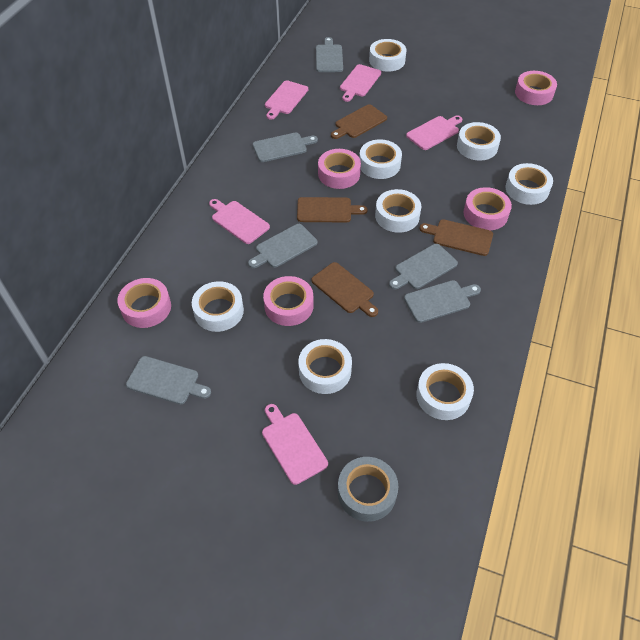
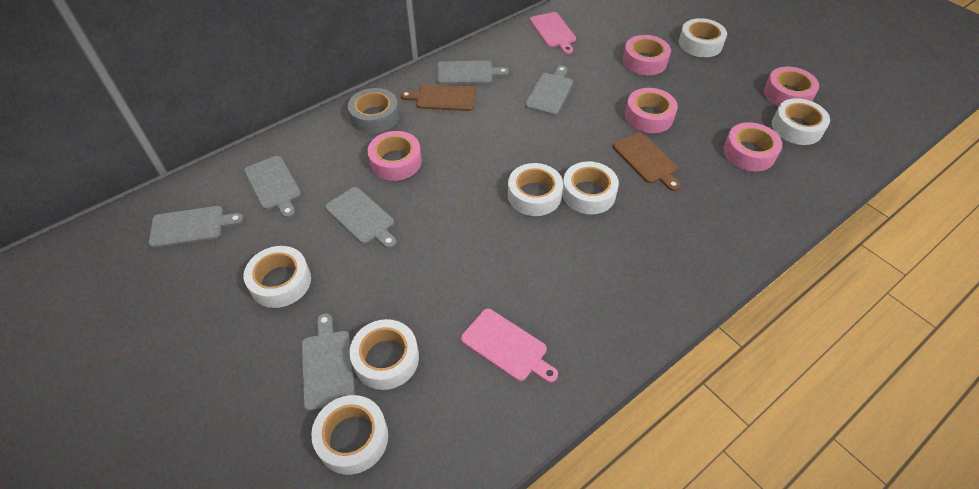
brown cutting board: [297,197,368,222] [311,262,378,317] [331,104,387,139] [419,219,493,256] = 4 -> [401,84,476,111] [612,132,680,191] = 2
pink cutting board: [209,199,270,244] [262,404,328,485] [265,80,308,120] [340,64,381,102] [406,115,462,150] = 5 -> [461,309,558,383] [530,12,576,54] = 2
white tape: [192,281,244,332] [298,339,352,394] [359,139,402,179] [369,39,406,72] [375,189,421,233] [416,363,474,420] [457,122,501,161] [506,163,553,205] = 8 -> [244,246,311,308] [311,395,388,475] [349,319,419,390] [508,163,563,216] [562,161,619,214] [679,18,727,57] [772,98,830,145] = 7

